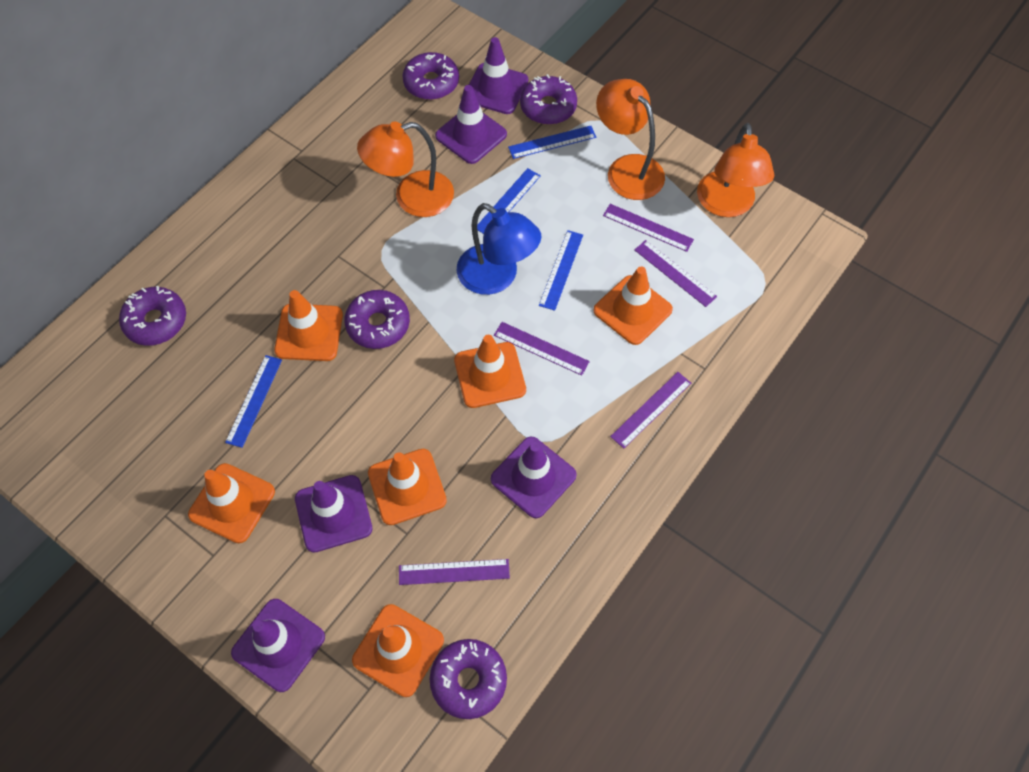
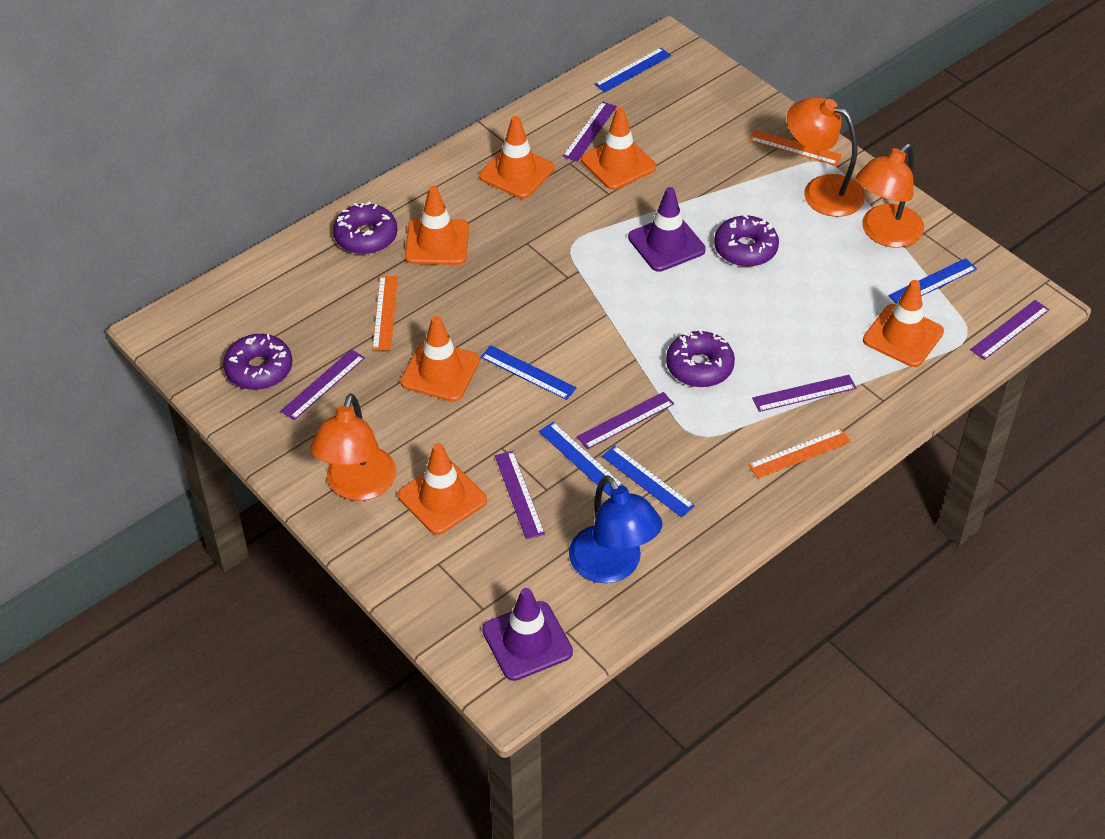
blue ruler: [225,355,282,448] [477,168,541,234] [508,126,596,159] [539,230,583,311] = 4 -> [481,346,577,400] [539,422,624,496] [595,48,671,92] [602,446,695,517] [888,258,977,304] = 5
orange ruler: none = 0 -> [372,276,398,350] [748,428,851,479] [749,130,842,166] = 3
purple donut: [119,286,186,346] [344,290,410,349] [402,52,459,100] [430,639,507,719] [520,74,577,125] = 5 -> [223,334,292,390] [333,201,398,254] [666,329,735,387] [714,214,779,267] = 4
purple ruler: [399,559,510,585] [494,322,590,376] [603,204,694,252] [610,372,691,449] [635,240,717,307] = 5 -> [281,349,365,420] [495,451,545,539] [563,102,617,162] [577,392,674,449] [752,375,856,412] [970,300,1049,360] = 6
purple traffic cone: [231,599,325,692] [295,475,372,553] [435,85,507,164] [469,37,528,114] [491,437,577,518] = 5 -> [482,588,573,681] [628,187,706,272] = 2

